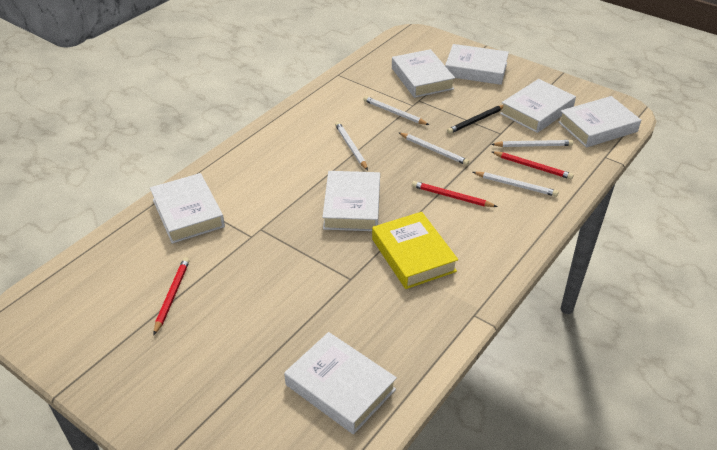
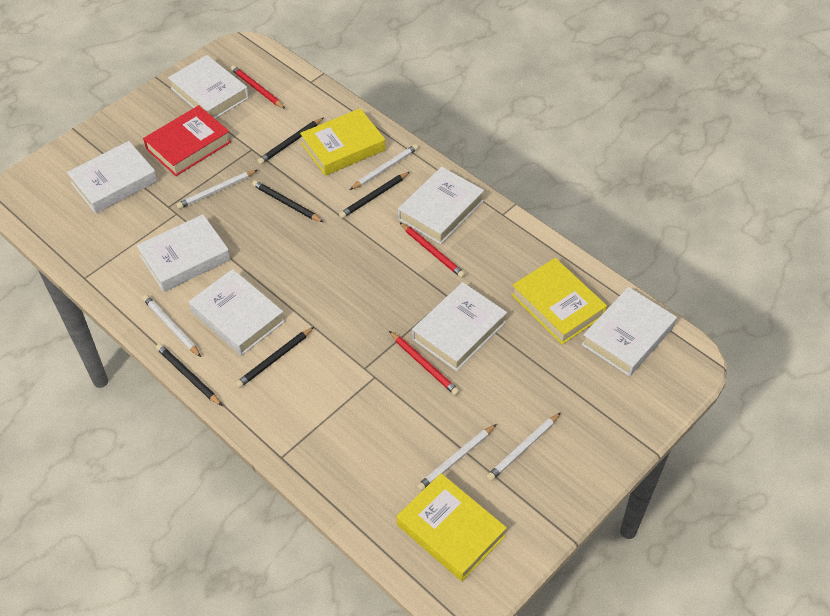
black pencil: [447,105,503,134] = 1 -> [156,344,222,406] [235,327,314,388] [252,180,323,222] [257,117,324,165] [339,172,410,218] = 5
red book: none = 0 -> [143,105,231,176] = 1
yellow book: [372,212,458,289] = 1 -> [300,108,386,176] [397,473,507,581] [512,258,607,345] = 3

